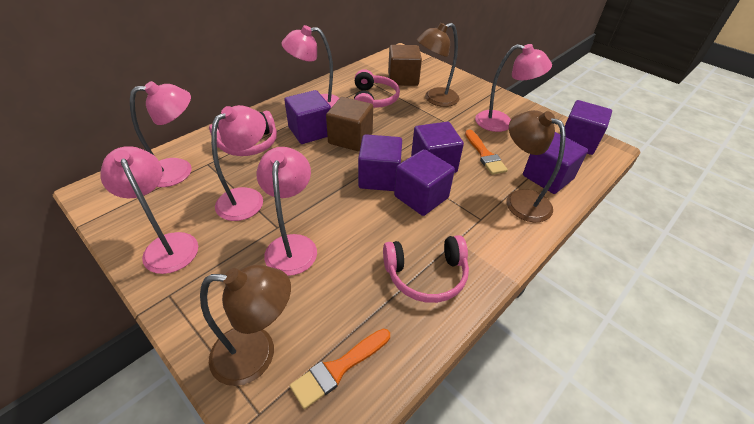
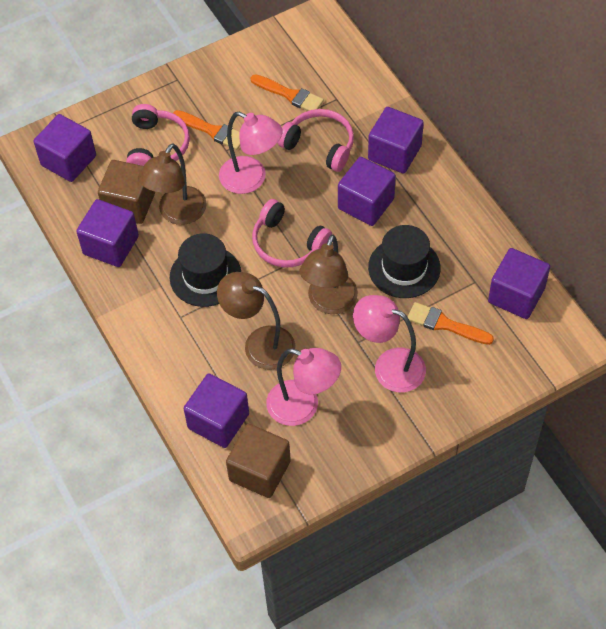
black hat: none = 0 -> [170,233,241,307] [368,225,441,298] = 2
orange brush: [290,329,390,409] [465,130,508,175] = 2 -> [173,110,240,150] [250,74,324,111] [408,302,494,345] = 3
pink lamp: [100,146,198,274] [130,81,192,187] [211,105,266,221] [257,147,317,276] [281,25,339,108] [475,44,552,132] = 6 -> [219,112,283,194] [266,348,341,426] [353,295,426,393] = 3

